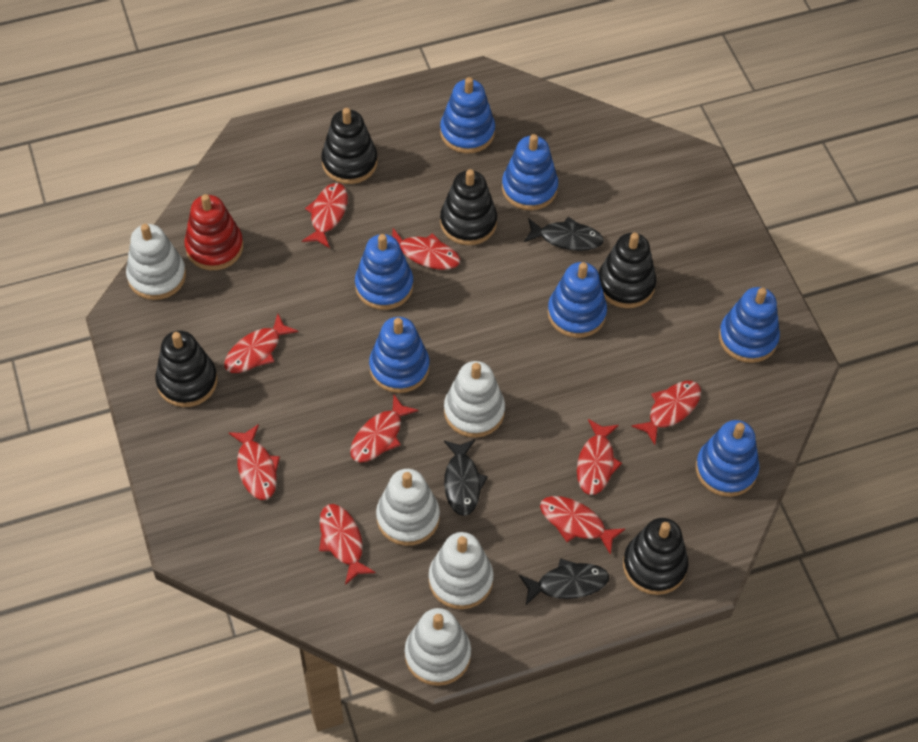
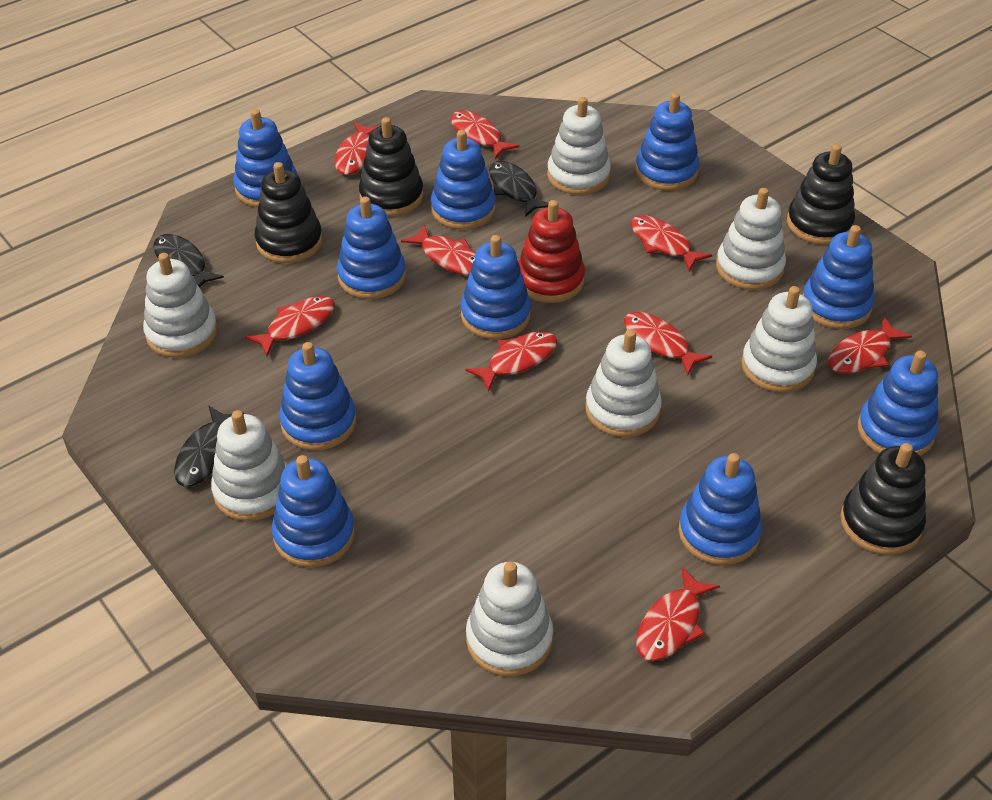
black stacking toy: [155,331,217,407] [321,108,378,184] [440,169,497,245] [598,233,656,308] [623,518,688,595] = 5 -> [255,162,323,263] [359,117,423,216] [787,144,855,244] [840,443,926,555] = 4
blue stacking toy: [355,234,413,310] [369,317,430,393] [440,77,495,153] [502,134,558,210] [547,262,607,338] [696,420,759,497] [719,287,780,363] = 7 -> [234,109,298,207] [272,455,355,567] [279,342,357,450] [337,196,406,299] [431,130,496,230] [461,235,531,339] [635,93,699,190] [679,453,762,565] [802,225,875,329] [858,351,938,456] = 10
white stacking toy: [126,224,186,300] [376,469,440,546] [405,608,471,686] [429,532,494,609] [444,361,505,438] = 5 -> [143,253,217,358] [211,410,287,521] [466,562,553,676] [547,97,611,195] [586,329,662,437] [716,188,786,290] [741,286,817,392] = 7

